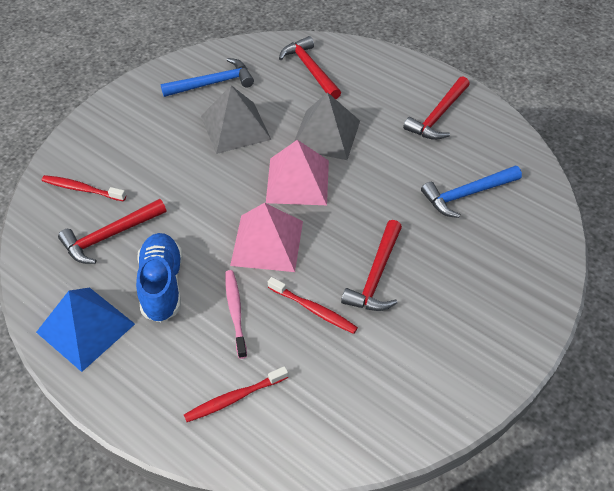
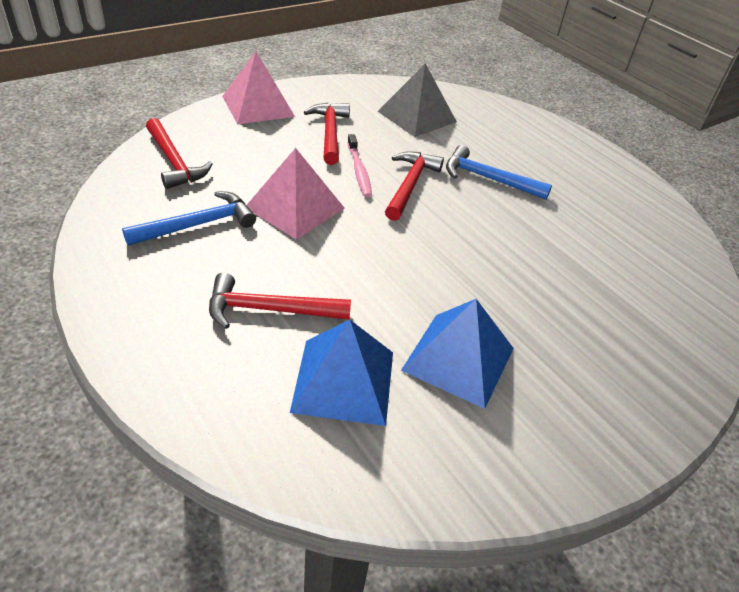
blue pyramid: [36,288,135,372] = 1 -> [290,320,393,426] [401,299,514,409] = 2
blue shoe: [136,233,182,322] = 1 -> none = 0
grey pyramid: [201,85,271,154] [294,92,360,160] = 2 -> [378,63,457,137] = 1
red toothbrush: [42,175,126,202] [184,366,288,422] [268,277,358,334] = 3 -> none = 0

